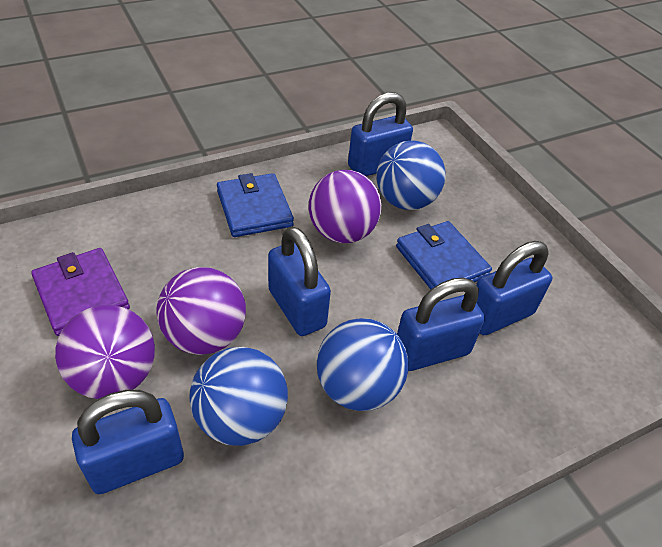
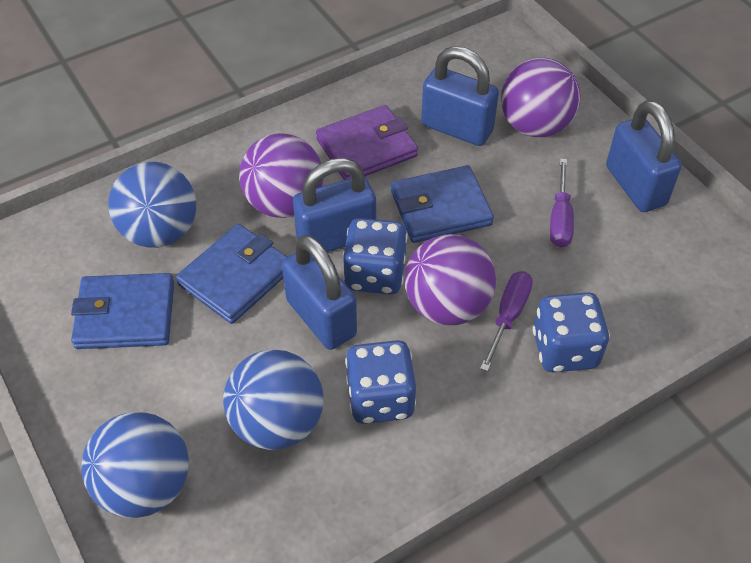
blue dice: none = 0 -> [342,218,408,294] [345,340,416,424] [533,292,610,372] = 3
blue padlock: [72,390,184,494] [268,226,331,336] [348,92,413,176] [397,278,485,371] [476,241,552,335] = 5 -> [282,235,357,350] [293,158,376,252] [421,46,499,146] [606,100,682,212] = 4
blue wallet: [217,173,294,237] [396,221,492,289] = 2 -> [71,273,174,349] [176,224,287,324] [391,165,494,243] = 3
purple screwdriver: none = 0 -> [480,271,533,371] [550,159,574,248] = 2

